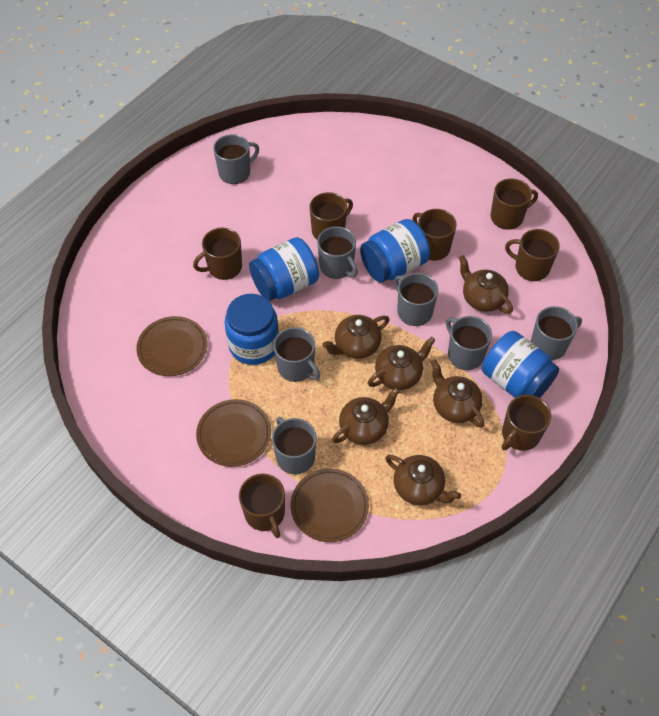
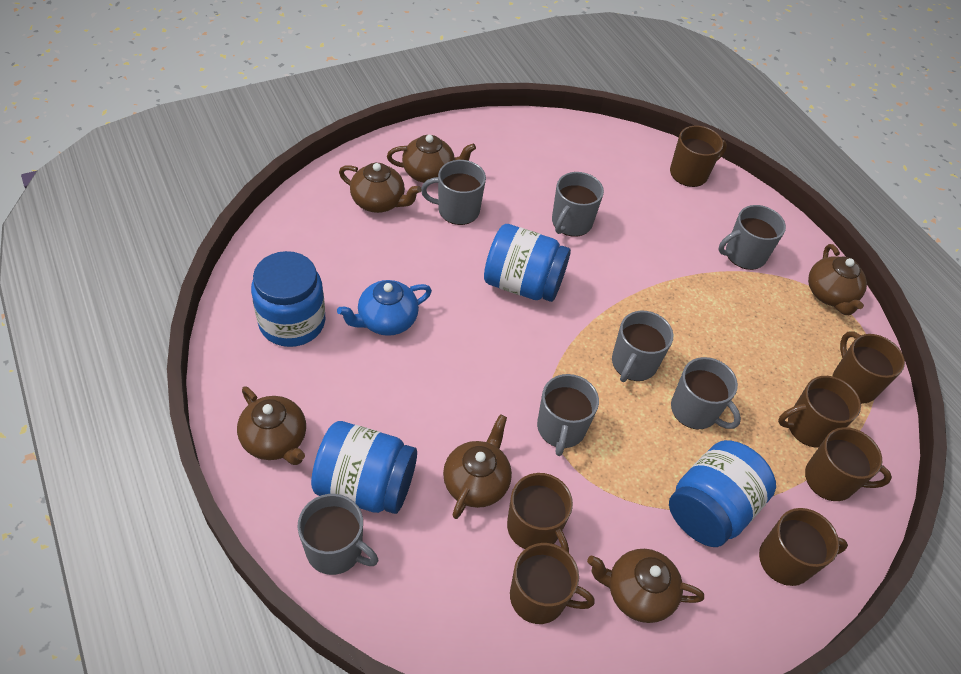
blue teapot: none = 0 -> [337,280,432,336] = 1
brown plate: [136,316,207,376] [196,399,271,467] [291,468,369,542] = 3 -> none = 0

